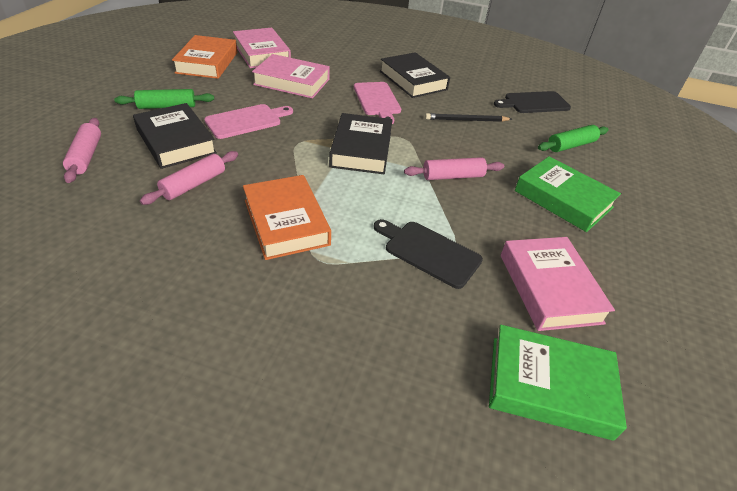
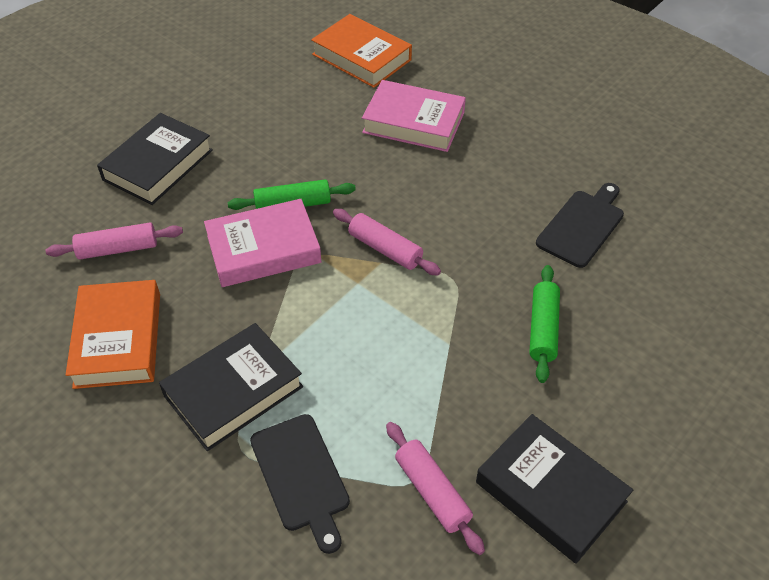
black pencil: [425,113,512,122] = 1 -> none = 0
green book: [489,325,627,441] [515,156,621,232] = 2 -> none = 0
pink book: [233,28,291,68] [252,54,330,99] [501,237,615,331] = 3 -> [204,199,322,287] [362,80,466,152] = 2
pink cutting board: [204,104,293,139] [354,82,401,124] = 2 -> none = 0

